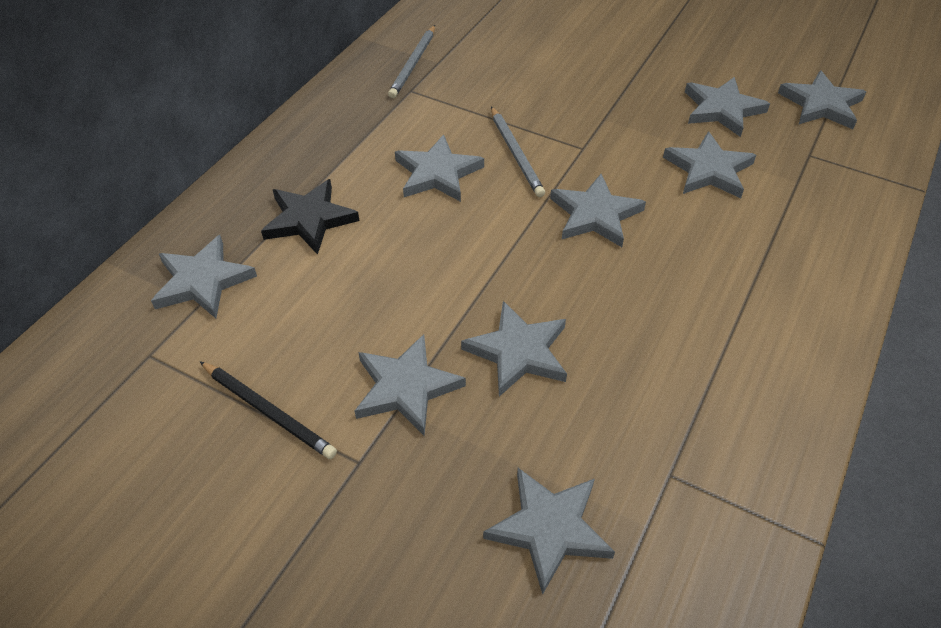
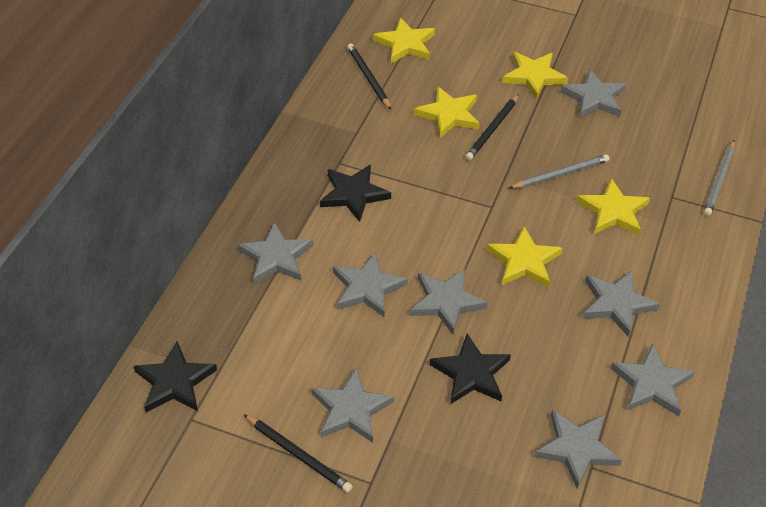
black pencil: [200,361,337,459] = 1 -> [244,414,353,493] [347,43,391,110] [465,94,519,161] = 3
black star: [261,179,359,255] = 1 -> [134,341,217,412] [320,164,391,222] [430,334,511,404] = 3
grey star: [151,235,257,318] [355,334,466,436] [395,134,484,202] [461,301,567,397] [483,468,615,595] [550,174,646,247] [663,131,756,198] [685,77,770,137] [778,70,866,129] = 9 -> [238,222,313,284] [311,367,394,443] [333,252,408,318] [410,269,488,334] [534,410,622,489] [560,69,626,118] [583,271,660,337] [610,343,694,416] = 8
yellow star: none = 0 -> [373,17,435,63] [414,86,480,138] [487,226,562,288] [502,52,568,99] [577,178,650,235] = 5

